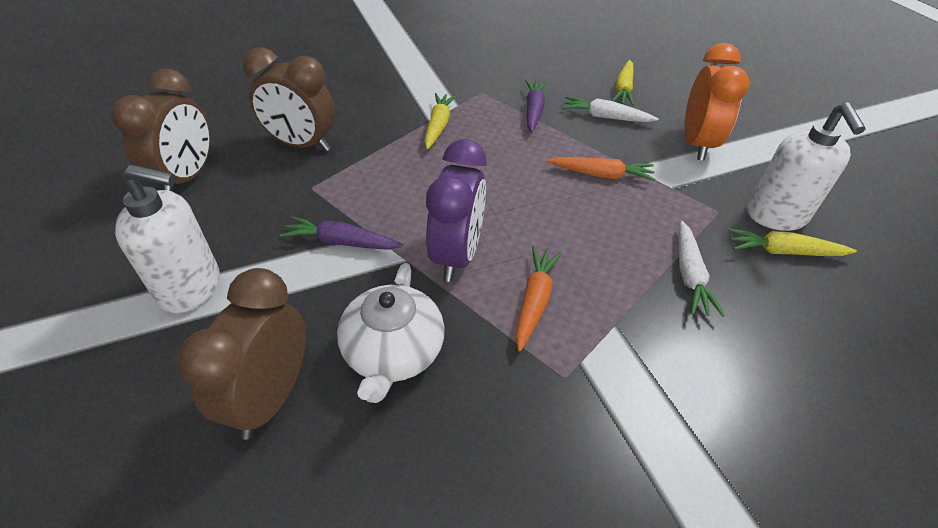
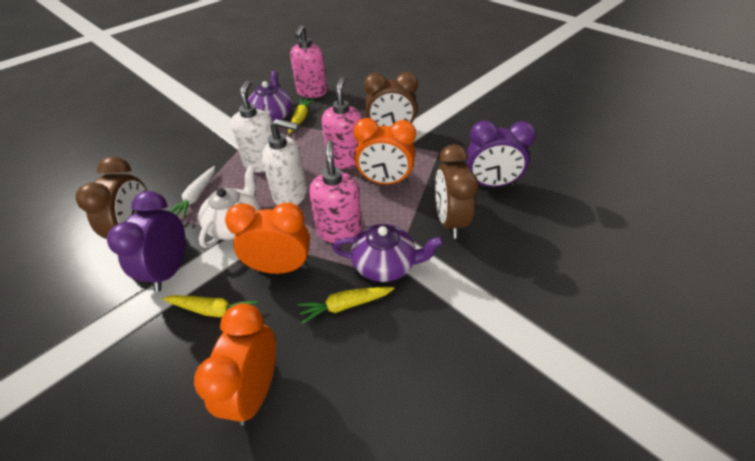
orange carrot: [516,246,562,352] [547,157,656,181] = 2 -> none = 0
orange clock: [685,43,750,161] = 1 -> [194,303,276,425] [225,203,310,274] [354,118,416,184] = 3
pink soap dispenser: none = 0 -> [290,25,327,98] [309,140,362,243] [322,77,362,169] = 3
purple carrot: [280,216,403,250] [525,80,547,132] = 2 -> none = 0
purple clock: [426,139,487,282] = 1 -> [107,191,186,292] [466,120,536,187] = 2
purple teapot: none = 0 -> [248,71,292,121] [332,224,443,282] = 2
white carrot: [562,96,658,122] [679,221,725,317] = 2 -> [170,166,215,219] = 1

